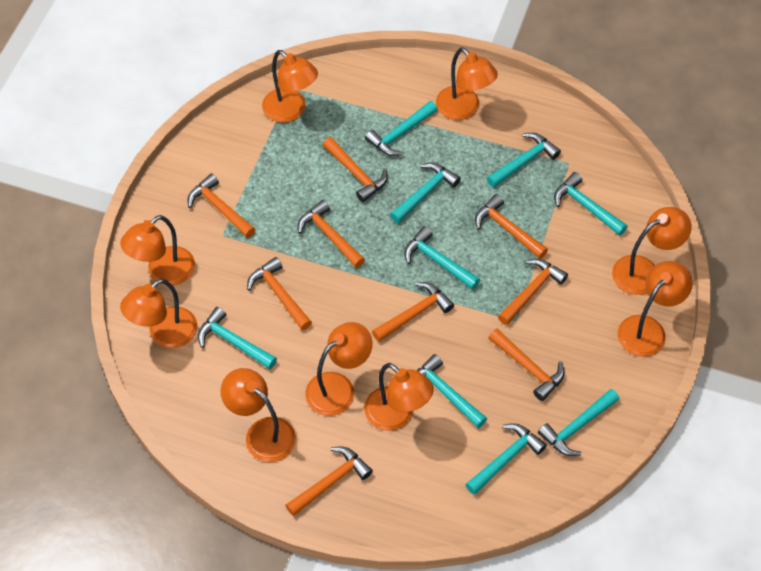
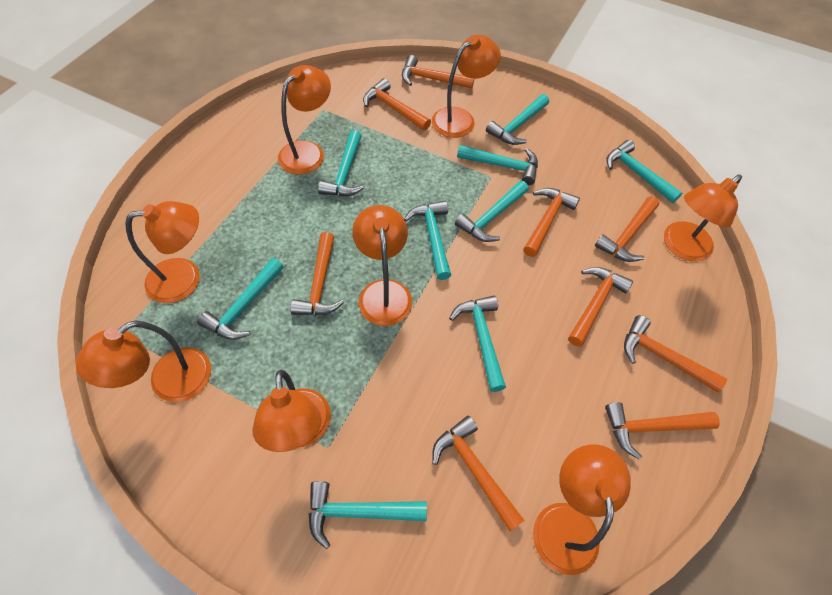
orange lamp: [120,215,195,285] [120,279,197,348] [221,368,296,462] [262,50,318,123] [305,322,372,416] [364,363,434,431] [436,47,498,120] [612,207,692,295] [618,261,692,357] = 9 -> [76,321,211,402] [125,201,200,303] [252,370,331,452] [278,65,331,174] [352,205,412,326] [432,35,501,138] [533,444,631,575] [664,175,742,262] = 8

